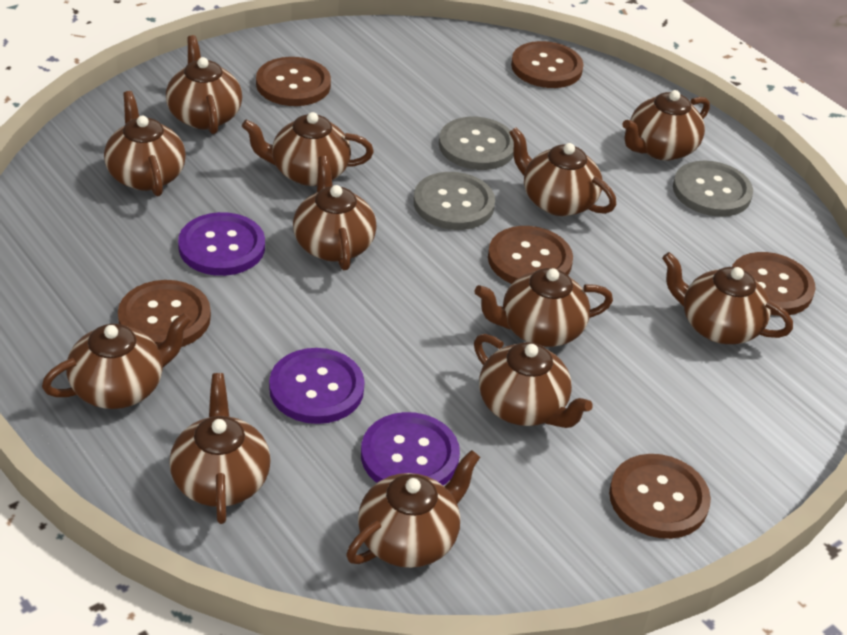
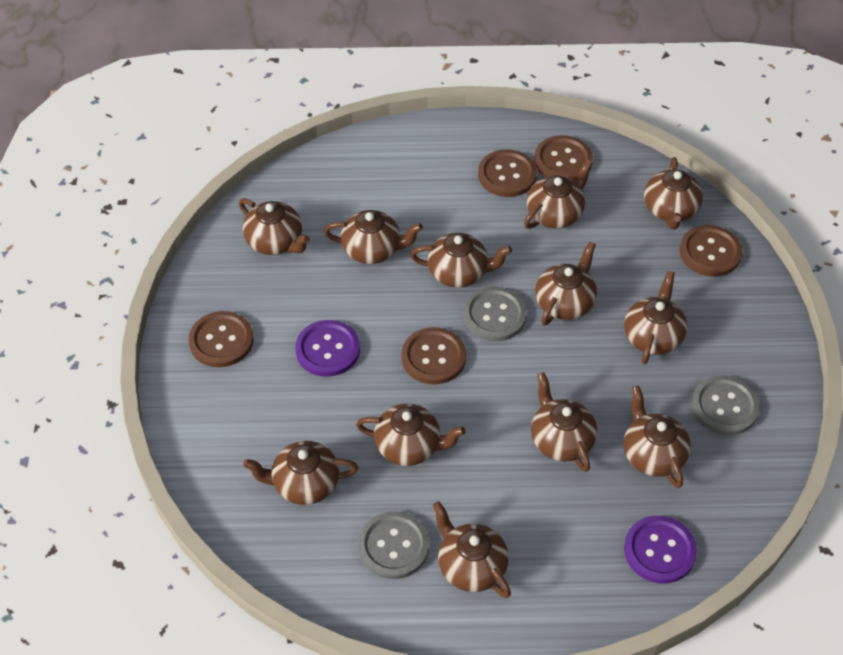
brown button: [118,280,211,347] [256,57,331,106] [488,226,573,284] [511,41,584,88] [609,454,711,539] [732,252,816,316] = 6 -> [188,311,254,367] [401,327,466,384] [478,149,537,197] [534,135,593,181] [680,225,742,277] = 5
purple button: [178,212,265,276] [269,348,365,424] [361,412,460,485] = 3 -> [295,320,360,377] [624,516,697,583] = 2

